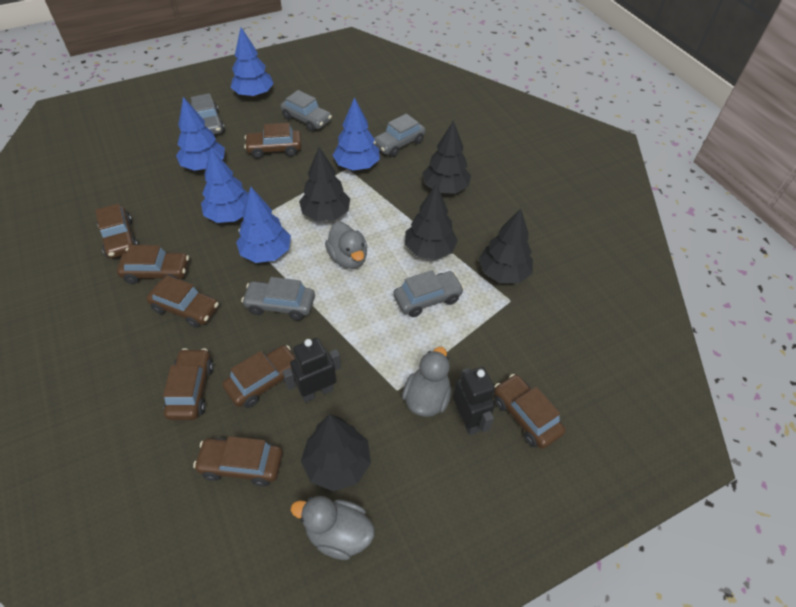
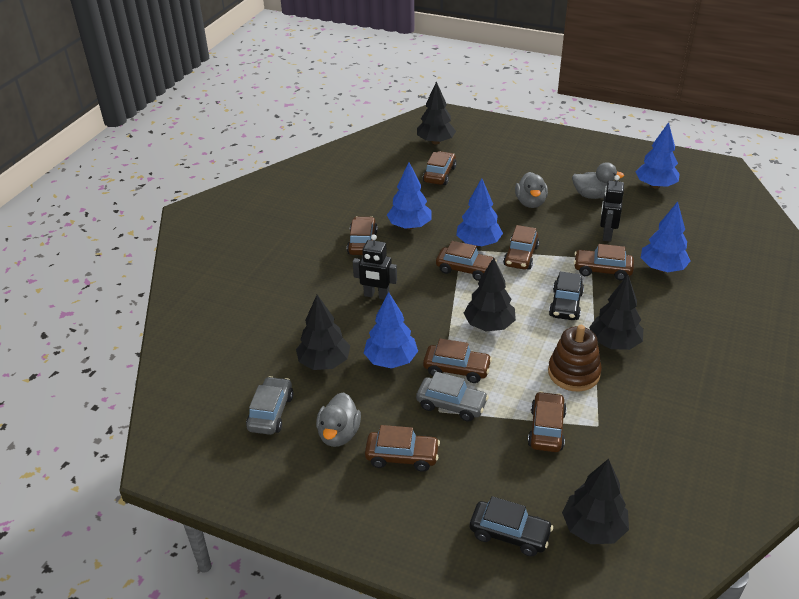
black car: none = 0 -> [470,496,553,556] [549,272,584,320] = 2
brown stacking toy: none = 0 -> [548,325,602,391] = 1
grey car: [191,93,225,135] [241,277,315,320] [280,90,332,132] [373,114,426,157] [393,270,464,317] = 5 -> [246,376,293,435] [416,372,489,422] = 2

